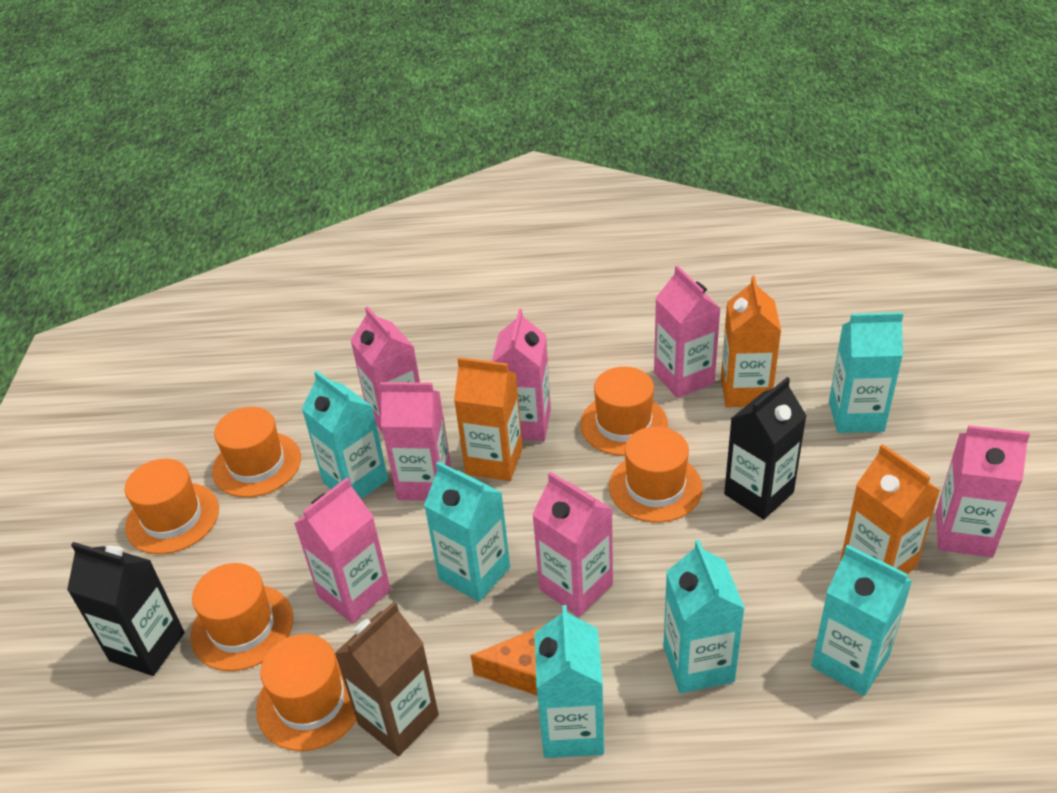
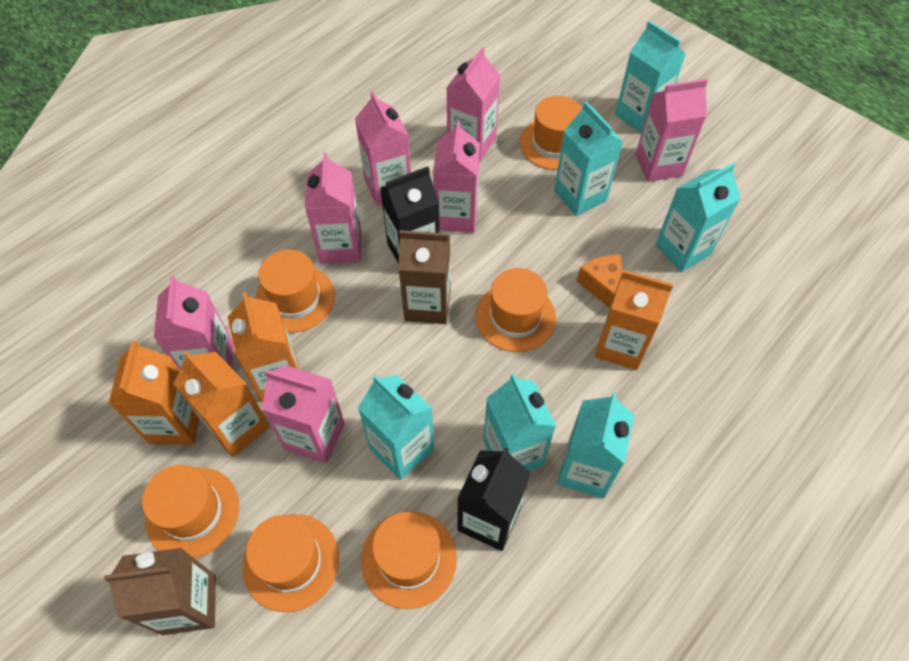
brown carton: [334,601,439,757] = 1 -> [104,548,216,635] [398,230,450,324] = 2
orange carton: [454,357,523,481] [721,276,781,407] [840,444,940,574] = 3 -> [108,340,199,445] [174,351,270,457] [228,292,300,402] [595,270,673,370] = 4

